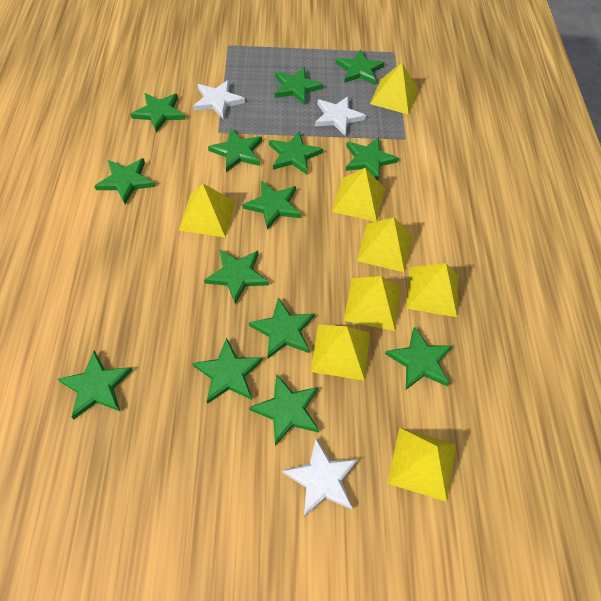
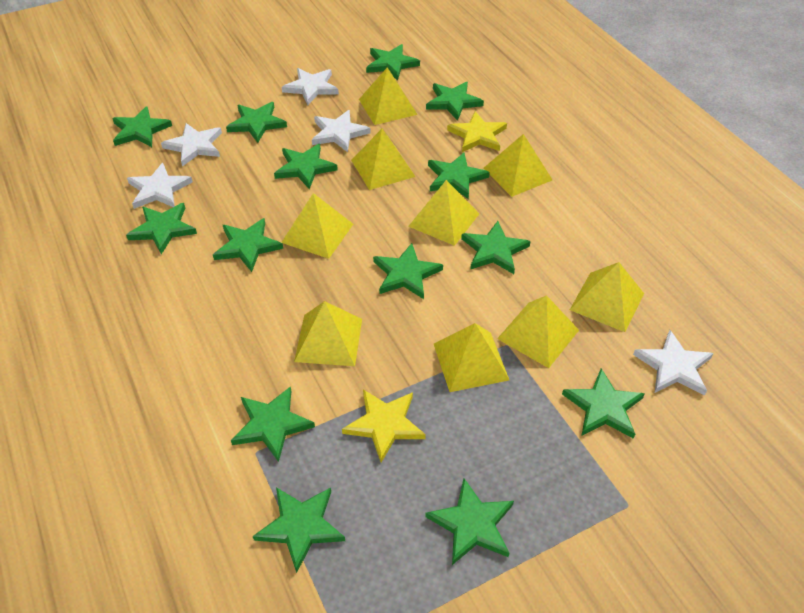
white star: [193,80,245,120] [282,439,358,517] [315,96,366,136] = 3 -> [127,163,193,209] [161,123,222,167] [282,68,339,105] [312,110,371,152] [633,330,714,396] = 5
yellow pyramid: [179,183,236,237] [310,324,370,381] [332,168,385,222] [344,276,401,331] [357,217,412,273] [370,63,418,115] [387,427,456,502] [406,263,459,317] = 8 -> [281,193,353,259] [294,301,362,366] [351,129,415,190] [359,67,418,125] [408,180,479,246] [434,323,509,392] [484,134,552,197] [497,295,579,368] [570,262,644,332] = 9
yellow star: none = 0 -> [342,389,426,462] [447,111,507,152] = 2

